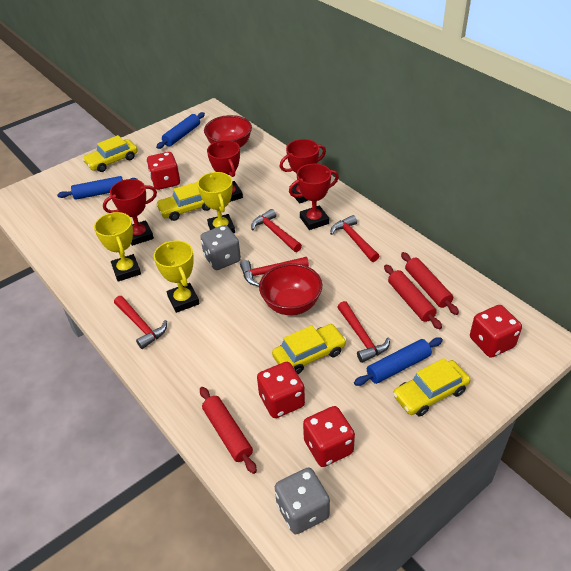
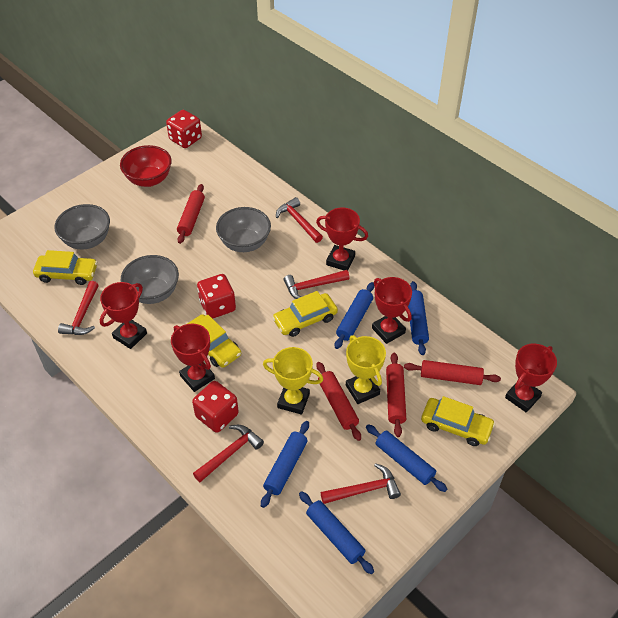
blue rolling pin: [57,176,138,200] [156,112,205,149] [354,337,443,386] = 3 -> [261,421,309,508] [299,491,374,574] [335,282,374,349] [366,424,447,492] [408,281,429,355] = 5
grey bowl: none = 0 -> [54,204,110,249] [121,255,179,304] [216,207,271,252] = 3
grey dice: [200,225,241,270] [275,467,330,534] = 2 -> none = 0
red bowl: [204,115,252,147] [259,263,322,315] = 2 -> [120,145,172,187] = 1
red dice: [147,152,180,190] [257,362,305,418] [303,406,355,467] [470,305,522,358] = 4 -> [166,110,202,148] [192,381,239,433] [197,274,236,319] = 3
red rolling pin: [200,387,257,474] [384,264,442,329] [401,252,459,315] = 3 -> [177,184,205,244] [317,362,361,441] [386,353,406,437] [404,360,501,385] = 4
red trophy: [103,179,157,246] [207,140,243,202] [280,139,326,203] [289,164,339,230] = 4 -> [100,282,147,349] [171,324,215,392] [316,208,368,270] [372,277,412,344] [505,344,557,413] = 5
yellow trophy: [94,212,141,282] [154,240,199,313] [197,172,235,233] = 3 -> [263,347,323,415] [346,335,386,404] = 2

